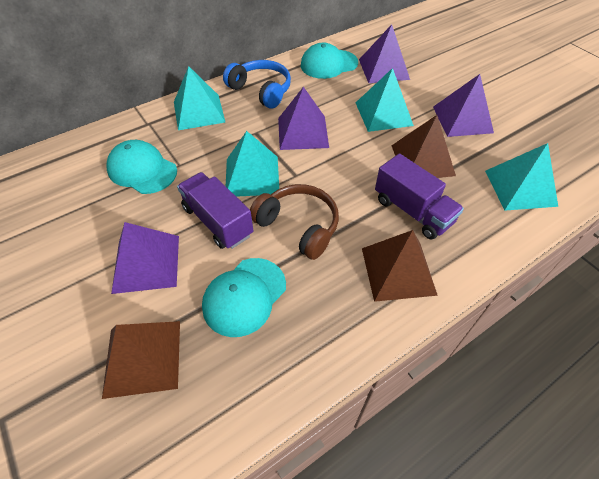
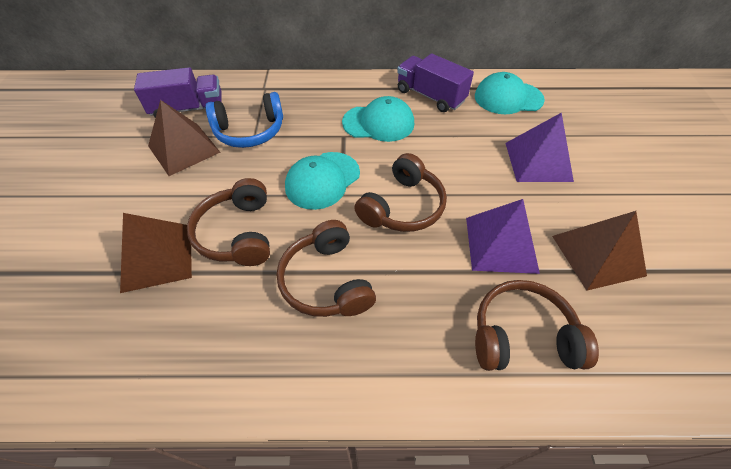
brown headphones: [250,184,339,260] = 1 -> [187,178,270,266] [277,220,376,317] [354,153,447,232] [475,280,599,371] = 4
purple pyramid: [111,222,179,294] [278,87,329,150] [359,24,410,83] [433,74,494,137] = 4 -> [466,199,540,274] [506,112,574,182] = 2
turquoise pyramid: [174,66,226,130] [226,131,279,197] [356,68,414,132] [485,143,558,211] = 4 -> none = 0

